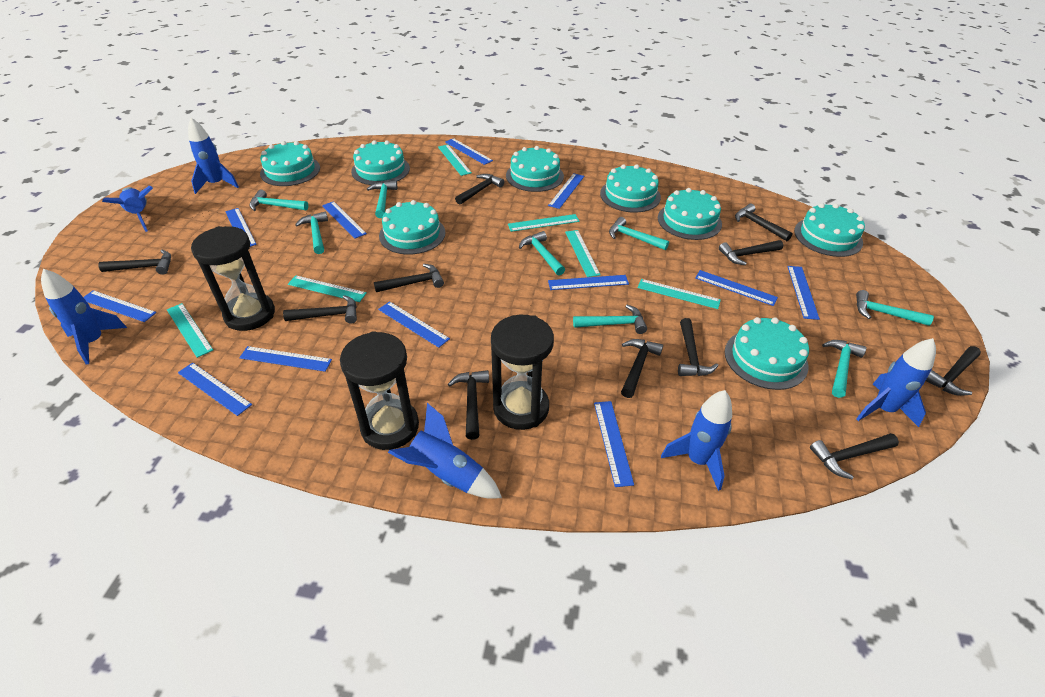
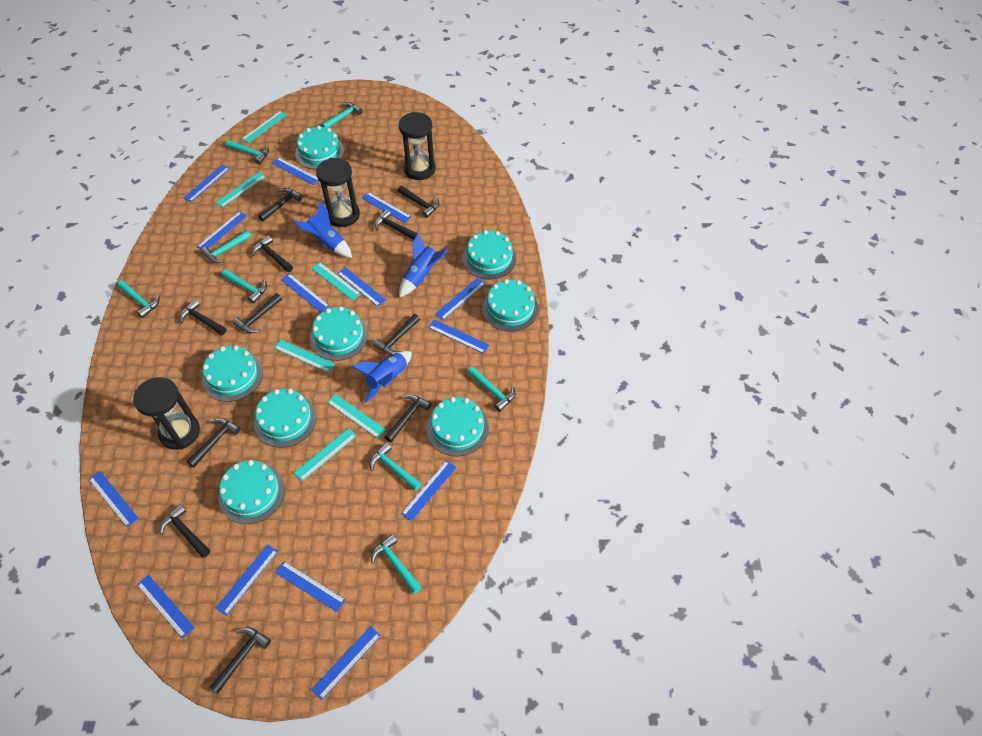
blue rocket: [41,269,127,365] [102,186,153,232] [188,118,239,194] [388,403,502,499] [661,390,732,491] [856,338,936,427] = 6 -> [293,201,352,258] [352,351,412,403] [399,233,448,298] = 3
blue ruler: [83,290,156,322] [178,363,252,416] [225,208,257,247] [239,346,332,372] [322,201,367,239] [378,301,450,348] [445,138,493,165] [548,173,584,209] [548,275,629,290] [594,401,634,487] [695,270,778,306] [787,266,820,320] = 12 -> [89,471,139,527] [137,575,195,639] [184,164,230,202] [197,211,247,250] [216,544,278,616] [272,158,319,185] [275,561,345,612] [281,273,330,313] [311,626,381,700] [337,267,386,307] [362,192,412,223] [401,460,457,521] [428,319,489,354] [435,278,486,320] = 14

